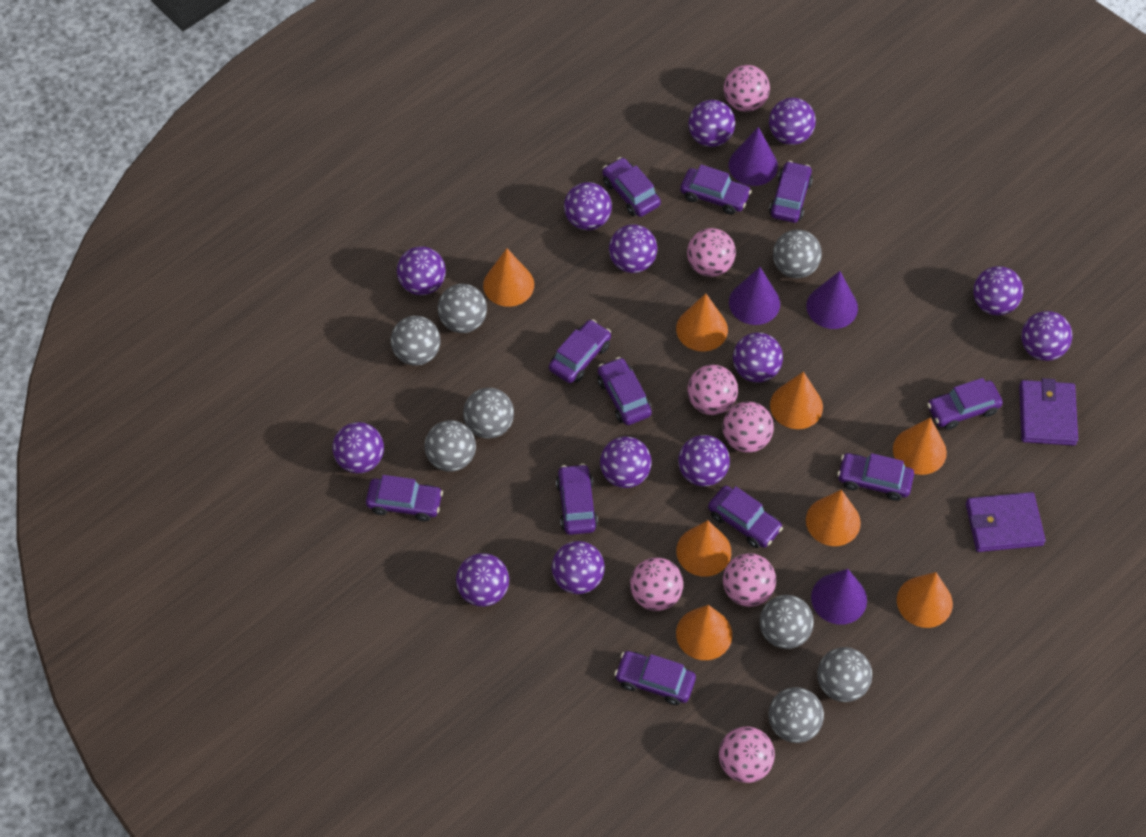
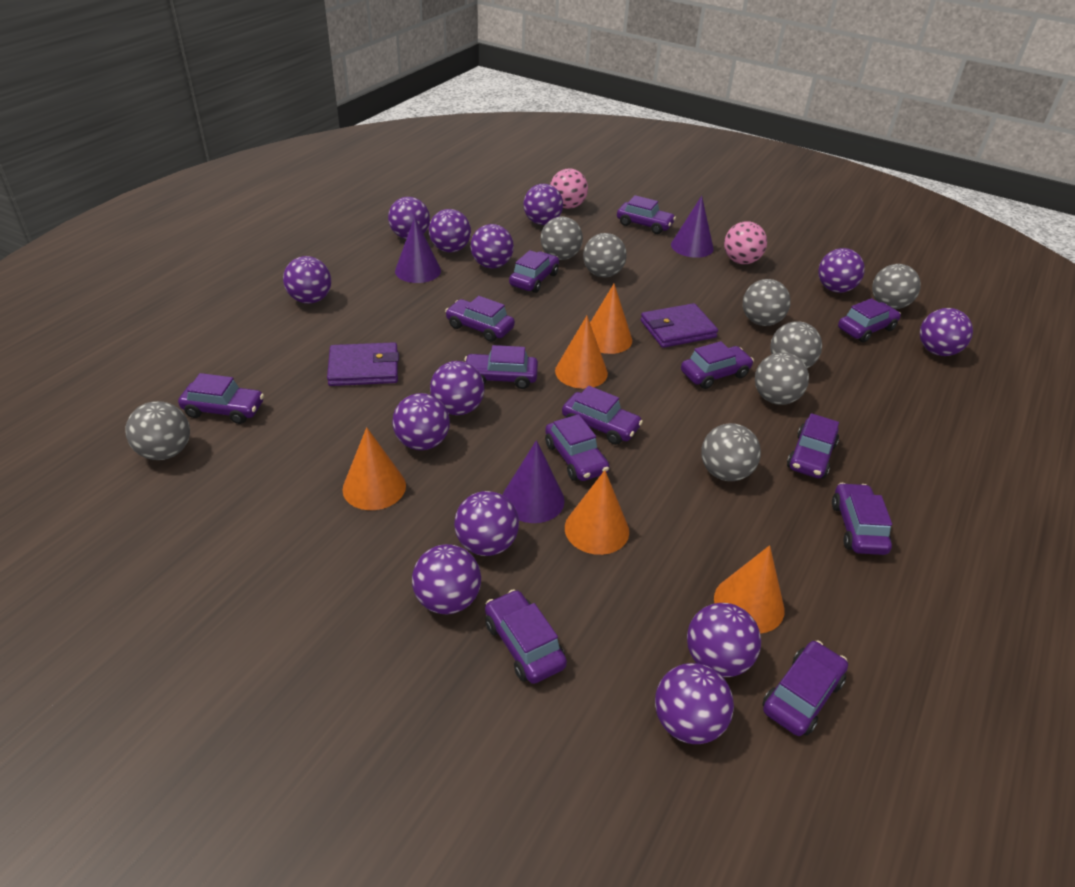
orange cone: [483,249,534,307] [676,294,728,351] [676,520,731,577] [676,605,732,660] [770,372,823,429] [806,490,861,546] [893,417,947,475] [897,572,953,628] = 8 -> [342,427,406,510] [555,316,608,389] [565,470,629,555] [590,284,632,354] [714,545,785,633] = 5
pink ball: [630,558,683,611] [687,228,736,277] [687,365,738,415] [719,727,775,783] [723,402,774,453] [723,553,776,607] [724,65,770,112] = 7 -> [550,169,588,209] [724,221,767,264] = 2
purple car: [366,475,443,521] [549,319,611,383] [556,464,598,535] [597,357,652,425] [602,157,661,217] [614,651,696,705] [680,165,752,215] [708,486,783,548] [769,161,813,223] [837,453,914,501] [927,378,1003,430] = 11 -> [178,373,264,424] [445,296,515,342] [465,345,538,389] [485,589,567,684] [509,250,559,293] [545,414,609,481] [562,386,643,445] [617,195,676,234] [681,341,754,389] [762,640,848,736] [787,413,839,479] [832,483,892,555] [838,298,901,343] = 13
purple cone: [729,127,778,186] [729,267,780,325] [806,271,858,329] [811,569,867,625] = 4 -> [395,217,441,283] [503,440,565,523] [671,196,714,258] = 3

